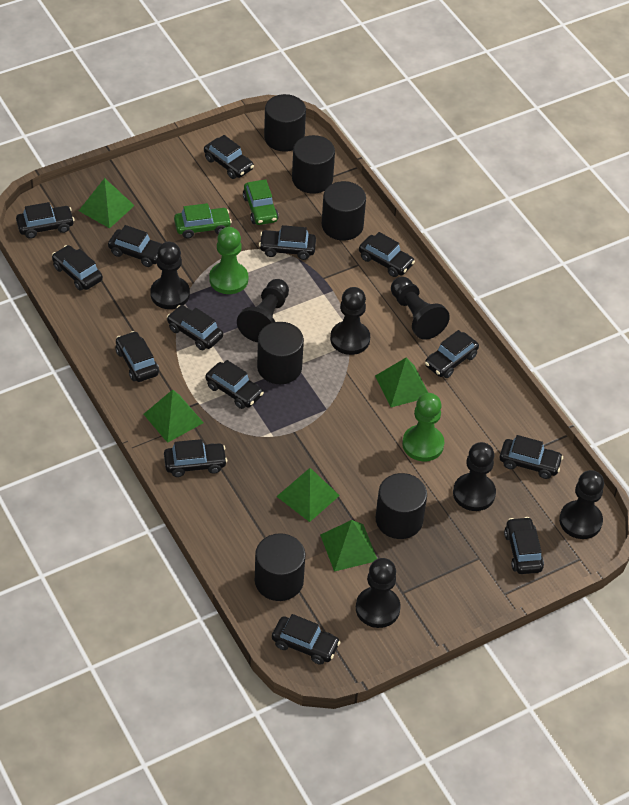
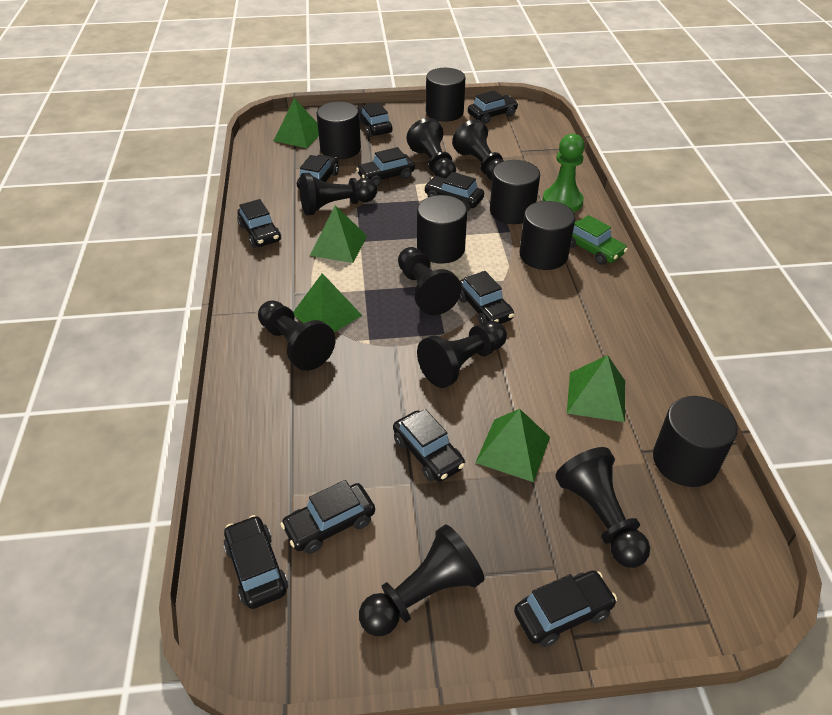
black car: [16,202,74,239] [52,245,103,291] [108,225,161,267] [115,331,159,382] [164,439,227,477] [167,305,223,350] [204,135,254,179] [206,360,264,409] [259,225,316,260] [272,614,340,665] [359,232,415,277] [425,330,479,378] [500,435,563,479] [504,517,544,574] = 14 -> [223,515,288,609] [237,199,281,248] [280,480,375,554] [297,155,339,189] [356,147,415,186] [357,102,393,137] [393,409,465,482] [424,172,484,211] [459,271,514,325] [468,90,519,124] [514,570,617,647] = 11
black pawn: [150,242,190,309] [237,279,289,342] [330,287,370,355] [356,558,401,628] [391,277,450,340] [453,442,496,511] [559,470,604,539] = 7 -> [258,300,335,371] [300,173,377,215] [359,524,485,636] [398,247,461,315] [407,118,456,178] [417,321,507,388] [452,119,504,181] [555,447,650,568] = 8
green car: [174,203,232,239] [243,179,279,225] = 2 -> [570,215,628,265] = 1
green pawn: [209,227,248,294] [402,393,444,461] = 2 -> [542,134,585,212] = 1

